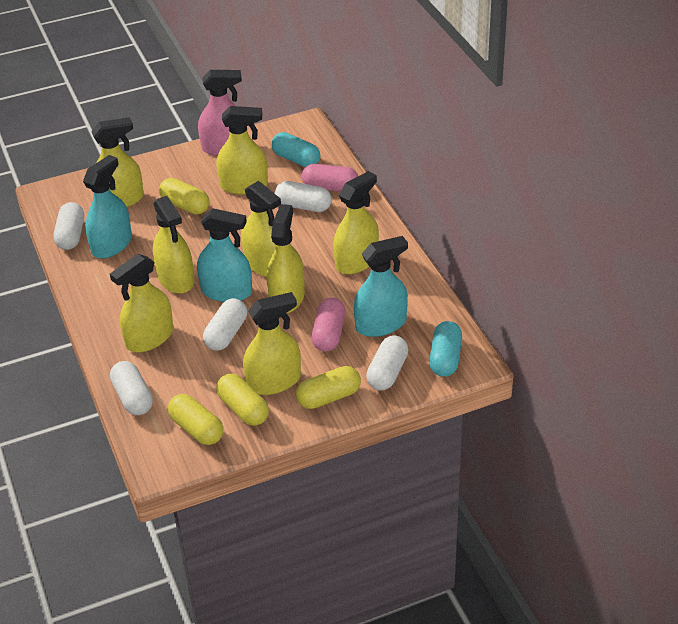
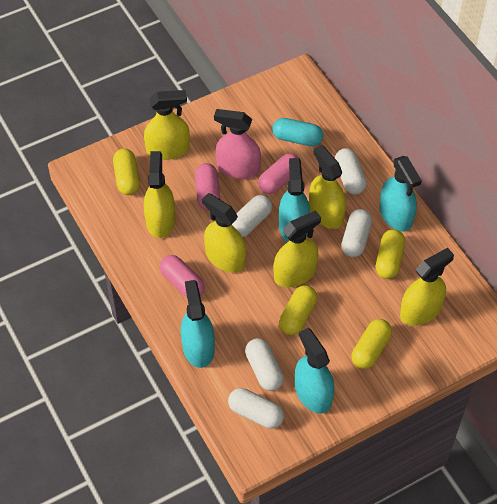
pink capsule: [302,164,358,192] [312,298,345,351] = 2 -> [160,255,205,297] [195,163,220,211] [258,153,298,194] = 3
turquoise capsule: [271,132,320,167] [429,321,462,377] = 2 -> [272,118,323,146] = 1
turquoise spray bottle: [83,155,132,258] [197,208,252,302] [354,236,408,337] = 3 -> [181,280,215,368] [279,158,310,242] [295,328,334,413] [379,156,422,232] = 4
yellow spray bottle: [91,117,144,207] [110,254,173,352] [153,196,194,294] [216,106,268,194] [241,181,281,277] [243,292,301,395] [267,204,305,313] [333,171,379,274] = 8 -> [144,90,190,160] [144,151,175,238] [202,193,246,272] [273,210,321,287] [309,145,346,229] [400,248,454,326] = 6

